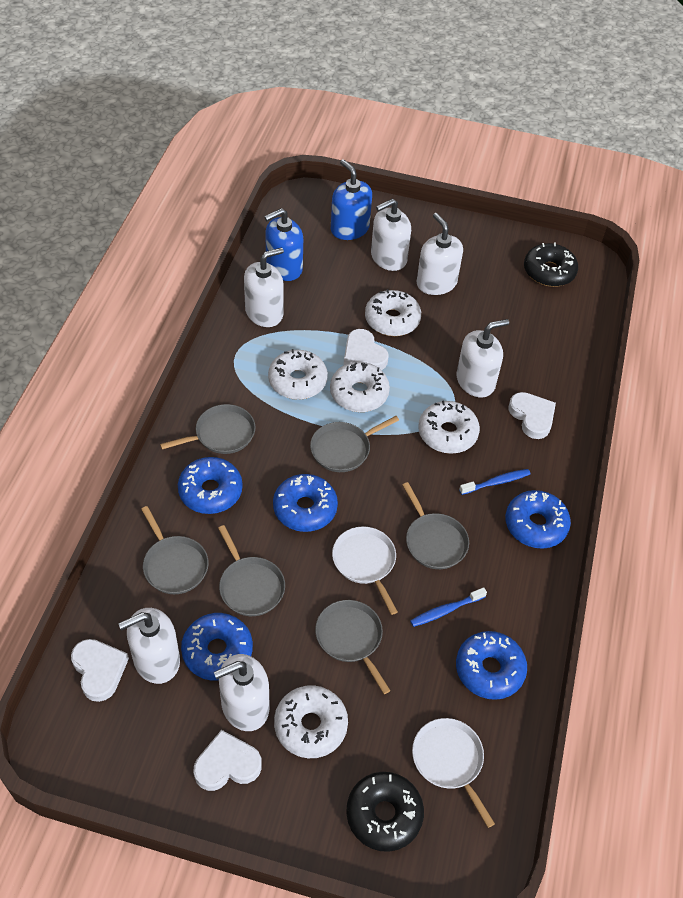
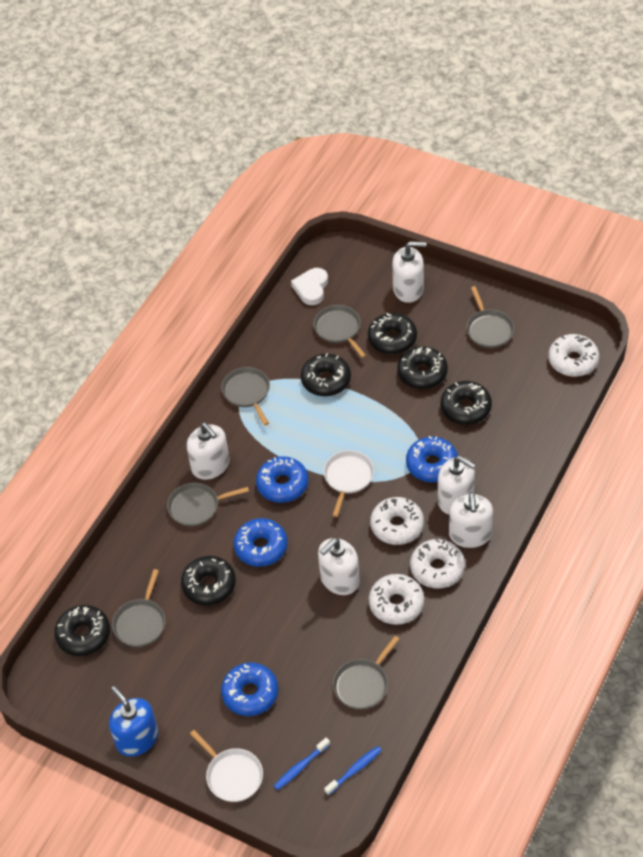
black donut: [346,772,424,852] [524,242,578,287] = 2 -> [54,605,110,656] [181,556,236,605] [301,353,351,396] [368,313,417,354] [397,346,448,389] [441,381,492,425] = 6
blue donut: [178,457,243,514] [181,613,253,681] [273,474,338,532] [456,631,527,700] [505,490,571,549] = 5 -> [221,662,278,716] [234,518,287,567] [256,456,308,503] [406,436,458,482] = 4
blue soap dispenser: [264,208,303,281] [331,159,372,240] = 2 -> [109,686,158,756] = 1
white donut: [268,349,328,400] [274,685,348,758] [330,362,390,412] [365,289,421,336] [418,401,480,454] = 5 -> [369,574,424,625] [370,497,424,545] [410,539,465,588] [548,334,599,377] = 4
white heart: [71,639,129,702] [193,730,262,791] [343,329,388,370] [508,392,556,439] = 4 -> [291,268,328,305] = 1
white soap dispenser: [118,608,180,684] [214,654,270,731] [244,247,284,327] [371,199,411,271] [417,213,463,295] [456,319,509,397] = 6 -> [187,423,229,480] [318,538,360,595] [392,241,426,303] [438,456,476,514] [449,492,493,548] = 5

